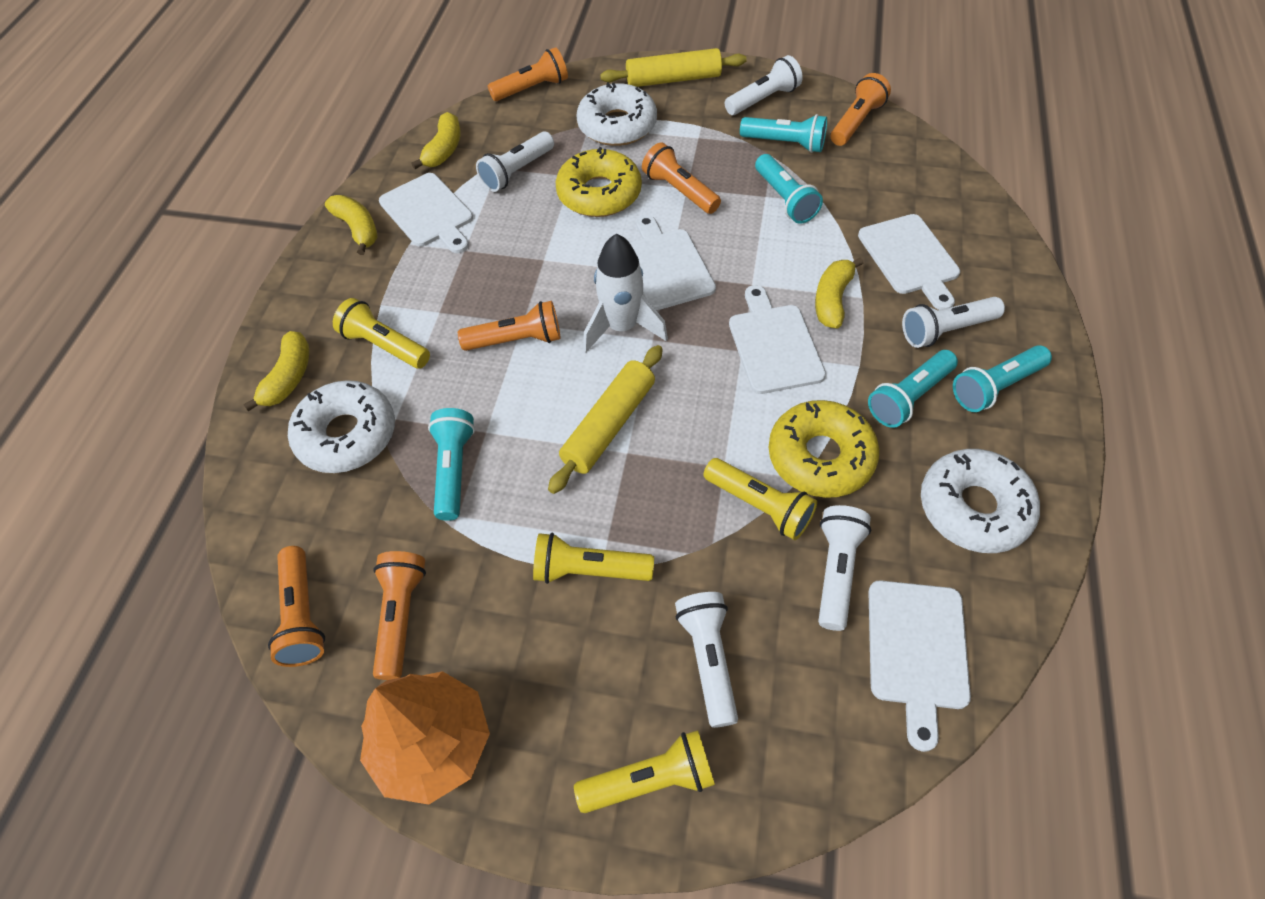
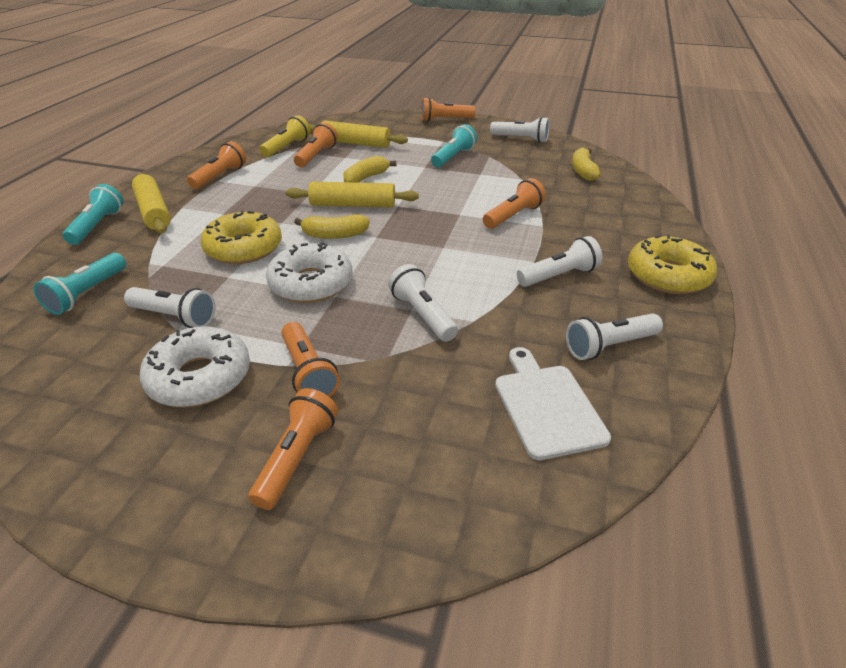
orange tree: [360,671,490,805] = 1 -> none = 0
turquoise flashlight: [428,408,475,521] [740,114,827,153] [755,154,823,224] [868,350,958,428] [953,345,1052,412] = 5 -> [34,253,126,315] [63,184,124,245] [431,124,477,168] = 3
white cutting board: [379,173,473,253] [629,215,716,310] [729,285,826,394] [858,214,960,310] [868,580,971,752] = 5 -> [495,347,611,460] = 1
white donut: [288,380,395,473] [576,82,657,146] [921,449,1040,553] = 3 -> [140,326,250,407] [266,242,353,303] = 2
white rocket: [583,234,668,353] = 1 -> none = 0
yellow banana: [243,331,309,412] [325,195,378,255] [411,112,461,169] [815,257,864,329] = 4 -> [294,214,370,239] [343,156,397,183] [572,147,601,181] = 3
yellow flashlight: [333,298,430,369] [533,533,654,584] [574,730,715,813] [704,458,817,540] = 4 -> [260,115,310,157] = 1
yellow rolling pin: [548,345,663,494] [600,48,747,87] = 2 -> [132,173,171,234] [286,182,419,207] [309,121,408,148] = 3

